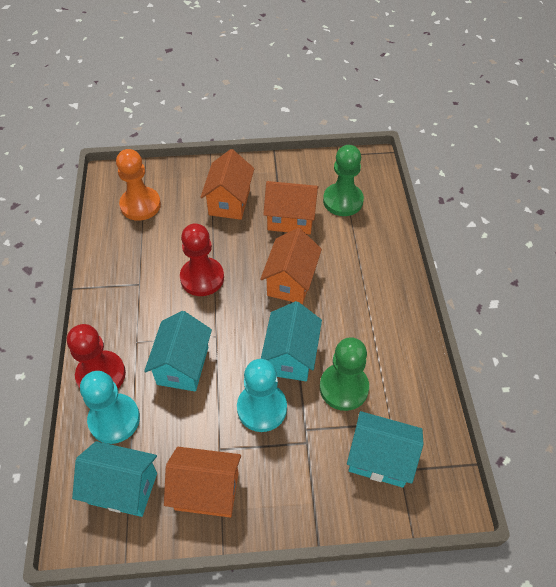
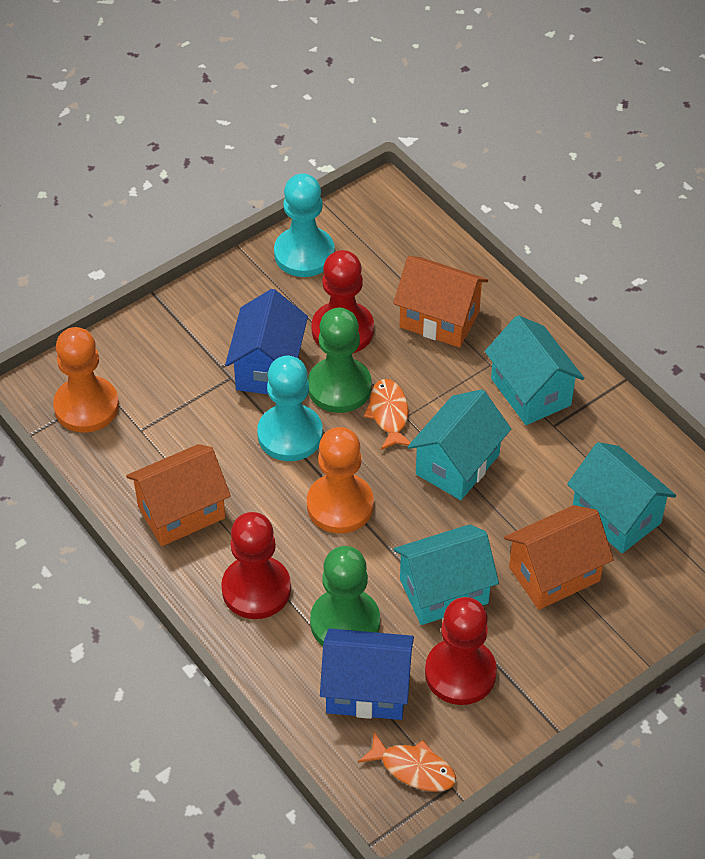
blue house: none = 0 -> [225,289,308,394] [320,628,414,720] = 2
orange fish: none = 0 -> [358,732,456,792] [364,379,411,450] = 2
orange house: [164,447,241,517] [200,149,254,220] [260,228,322,304] [263,181,319,235] = 4 -> [126,444,231,546] [393,256,488,348] [504,505,614,610] = 3
orange pawn: [116,149,161,221] = 1 -> [53,327,119,433] [307,427,374,533] = 2
red pawn: [67,324,126,388] [180,223,224,296] = 2 -> [221,512,291,619] [312,250,374,354] [425,597,497,705] = 3

